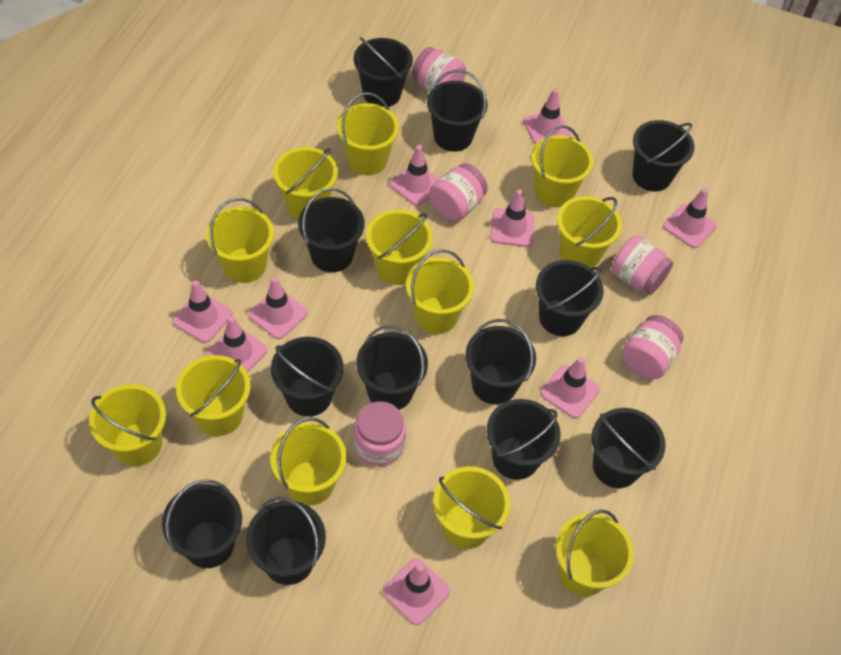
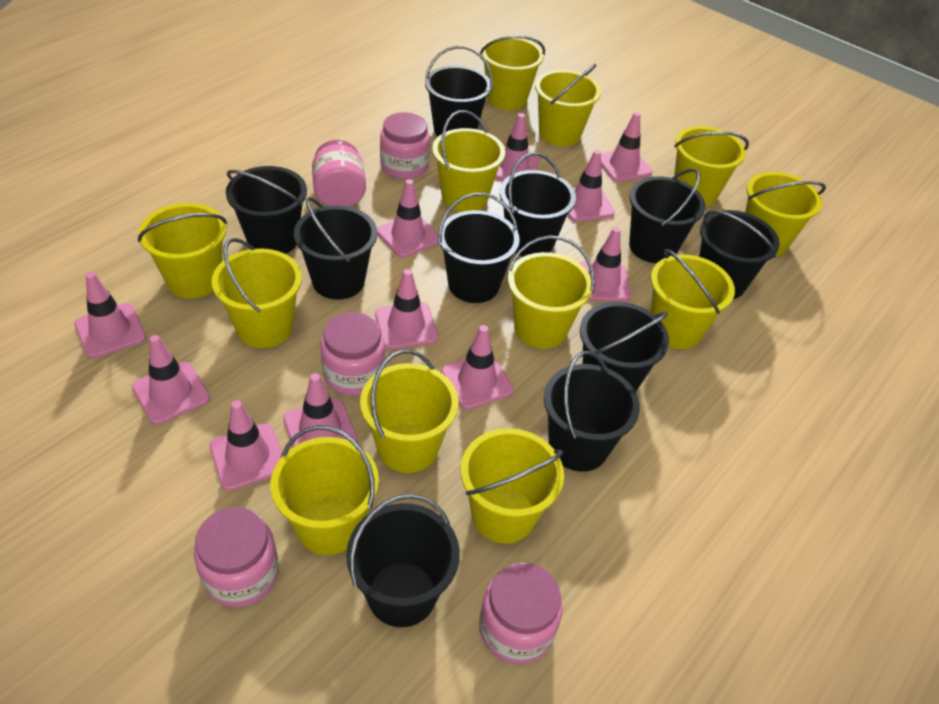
black bucket: [162,479,242,568] [246,497,326,585] [271,337,344,417] [298,188,365,272] [354,37,413,107] [356,325,428,410] [427,70,488,152] [465,319,536,405] [487,399,560,480] [536,260,603,336] [591,408,666,488] [632,120,694,191] = 12 -> [226,166,307,254] [294,197,377,300] [346,494,460,627] [425,46,493,136] [438,193,520,303] [500,152,576,257] [544,351,640,472] [580,302,669,392] [629,168,706,263] [699,210,779,299] = 10
pink traffic cone: [173,280,232,343] [206,316,267,372] [249,277,308,339] [383,558,450,625] [390,145,439,206] [490,189,535,247] [523,89,571,145] [541,357,600,418] [663,188,717,248] = 9 -> [74,272,146,358] [132,335,210,425] [210,400,282,491] [283,373,358,447] [375,269,438,350] [377,179,438,258] [441,325,514,410] [495,113,539,180] [567,150,615,222] [580,227,631,302] [601,112,652,182] = 11

